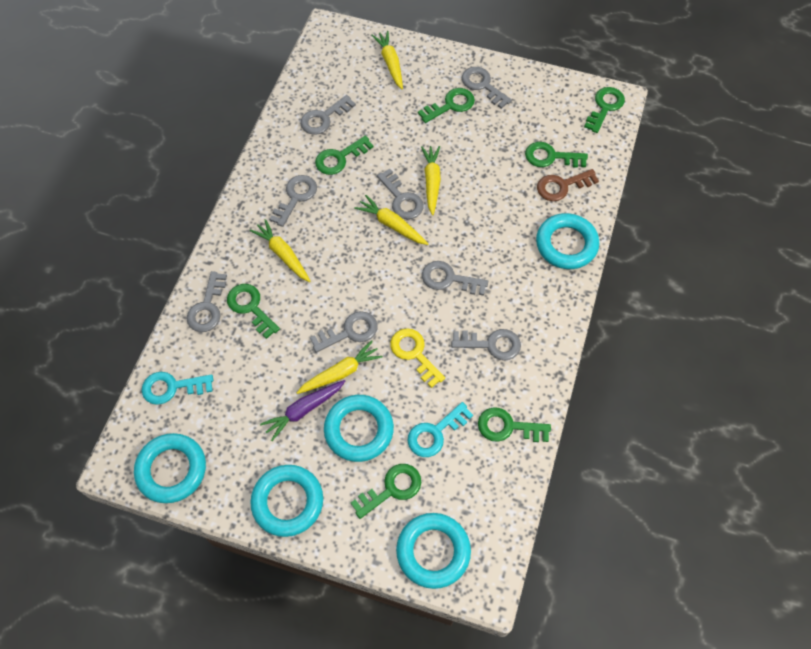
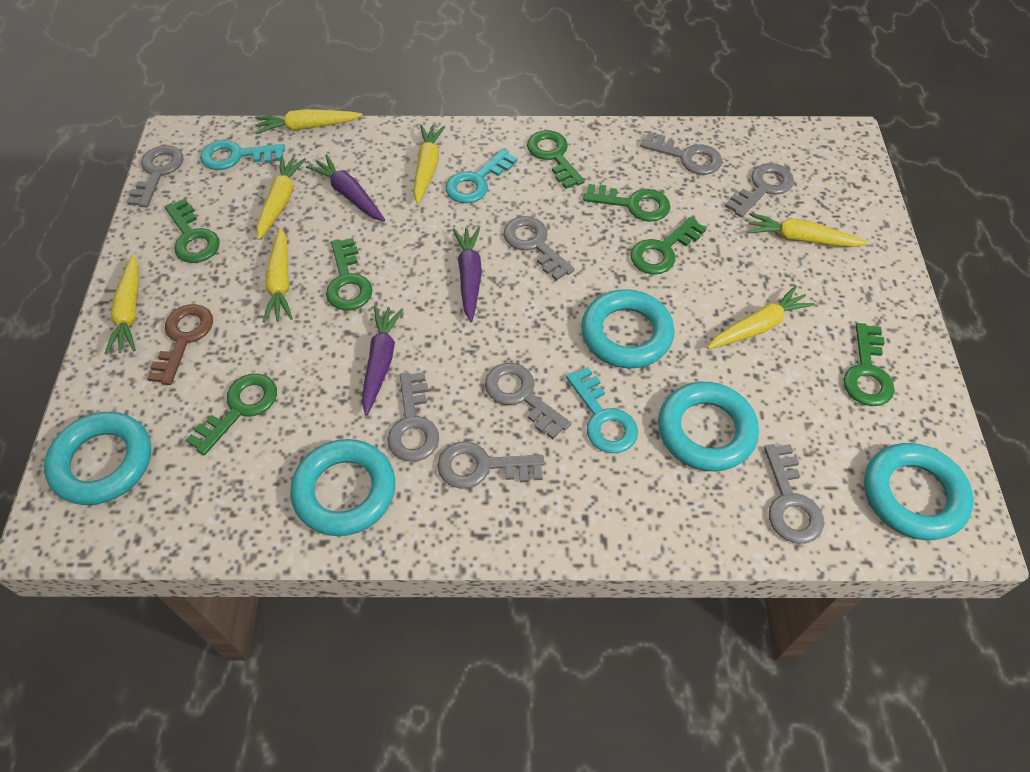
purple carrot: [260,380,345,441] = 1 -> [306,154,385,222] [362,306,403,416] [453,227,482,322] = 3
turquoise key: [142,372,213,405] [407,402,473,457] = 2 -> [200,140,285,170] [446,149,517,203] [566,367,638,453] = 3
yellow carrot: [250,219,310,282] [296,340,383,394] [354,195,428,245] [371,31,403,89] [421,146,441,215] = 5 -> [104,255,139,355] [255,109,362,134] [257,156,306,240] [263,227,293,323] [414,124,445,204] [707,285,815,349] [747,213,868,247] = 7
yellow key: [390,328,445,388] = 1 -> none = 0

